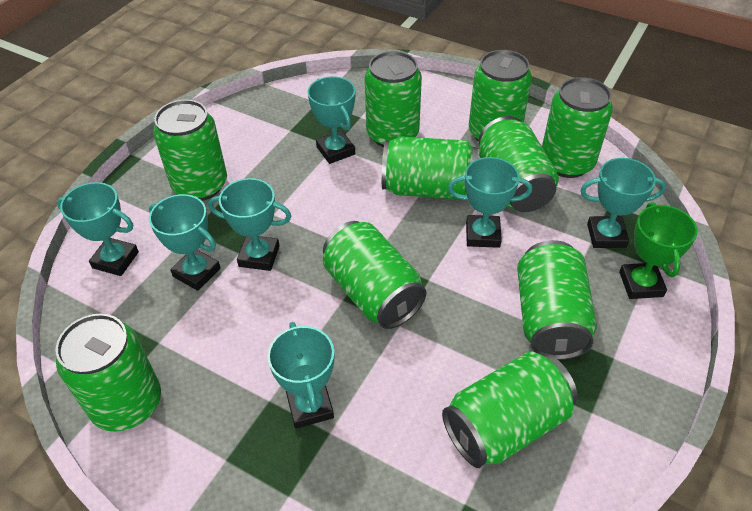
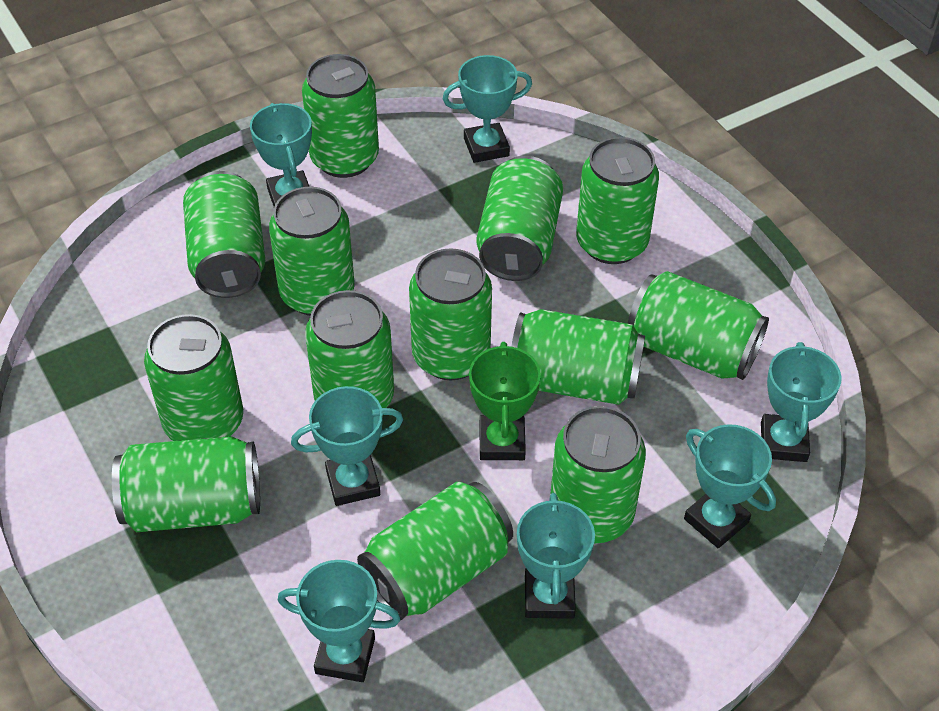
green can: [56,314,161,432] [153,100,227,201] [323,221,426,329] [365,51,422,147] [382,136,478,200] [442,351,578,468] [469,50,532,142] [479,116,559,212] [517,240,597,360] [542,77,613,178] = 10 -> [112,436,260,532] [144,314,243,441] [183,171,265,298] [269,187,355,316] [302,54,379,178] [305,290,394,408] [357,482,513,621] [409,248,492,380] [477,156,563,281] [511,309,645,405] [550,406,646,543] [576,137,659,264] [628,271,769,380] = 13

